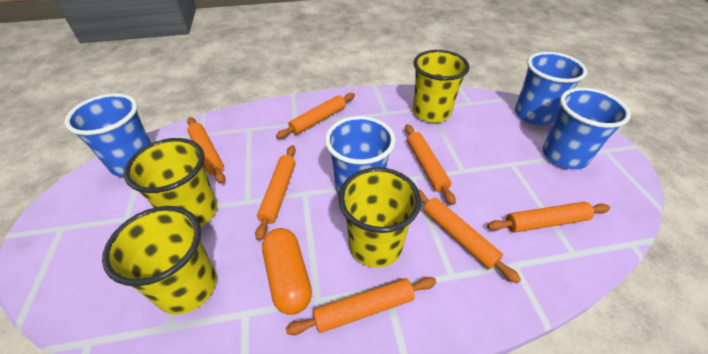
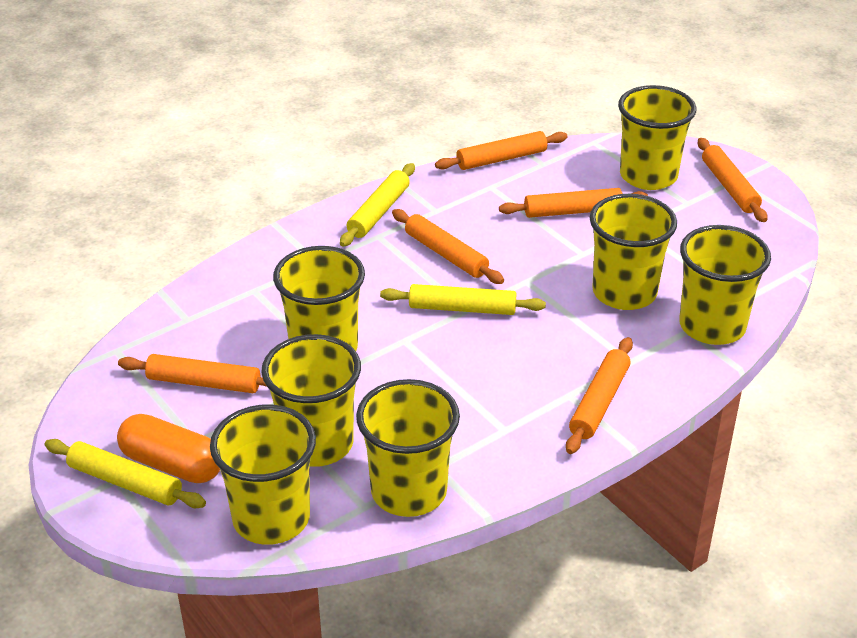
blue cup: [65,93,151,177] [325,116,395,195] [515,52,587,125] [543,88,631,170] = 4 -> none = 0
orange rolling pin: [187,117,225,184] [255,145,296,241] [276,93,355,139] [286,277,436,335] [405,124,456,205] [418,189,521,283] [487,202,610,233] = 7 -> [118,354,267,393] [392,209,504,284] [435,131,568,170] [499,188,648,218] [566,337,633,454] [698,138,768,222] = 6
yellow cup: [102,206,217,315] [124,138,217,227] [338,167,421,268] [413,50,470,123] = 4 -> [210,404,316,545] [261,334,361,467] [273,246,365,351] [356,379,460,517] [590,194,677,310] [618,85,696,190] [679,225,771,345] = 7
yellow rolling pin: none = 0 -> [44,439,206,508] [340,163,415,247] [380,284,546,315] = 3

